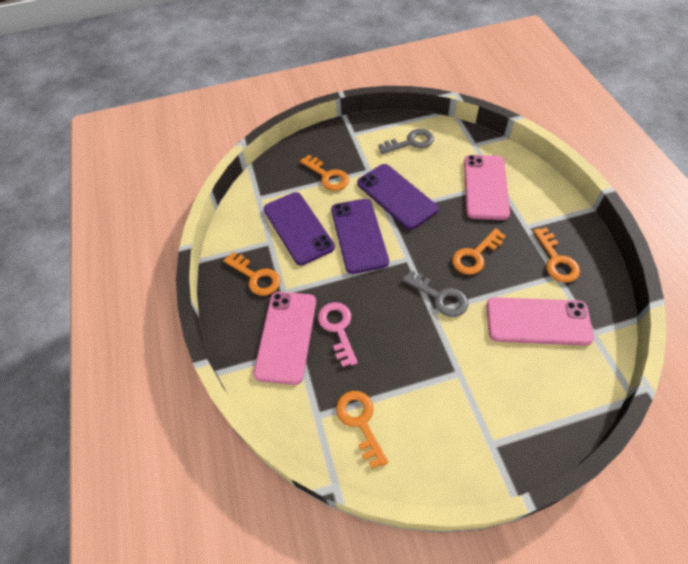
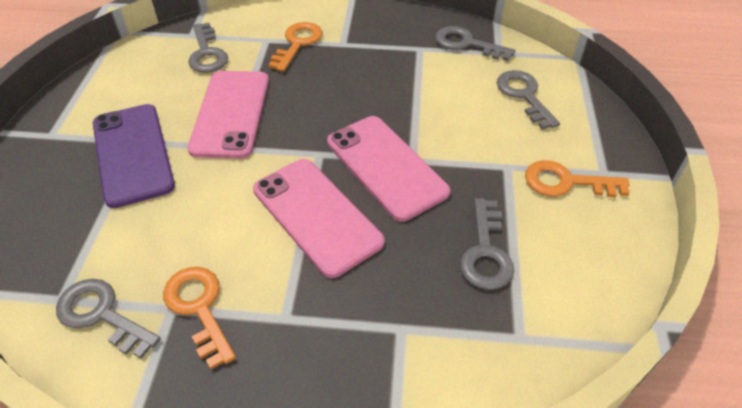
grey key: [378,129,434,154] [402,271,468,317] = 2 -> [56,279,161,359] [188,23,228,73] [435,26,515,61] [460,198,514,290] [496,70,560,130] = 5
orange key: [223,252,280,296] [300,155,349,191] [336,391,388,469] [452,228,506,275] [533,227,580,283] = 5 -> [163,267,236,369] [269,22,322,72] [525,160,630,197] = 3
pink key: [318,302,358,367] = 1 -> none = 0
purple phone: [264,192,335,265] [331,199,389,274] [357,164,438,230] = 3 -> [93,104,175,208] = 1

